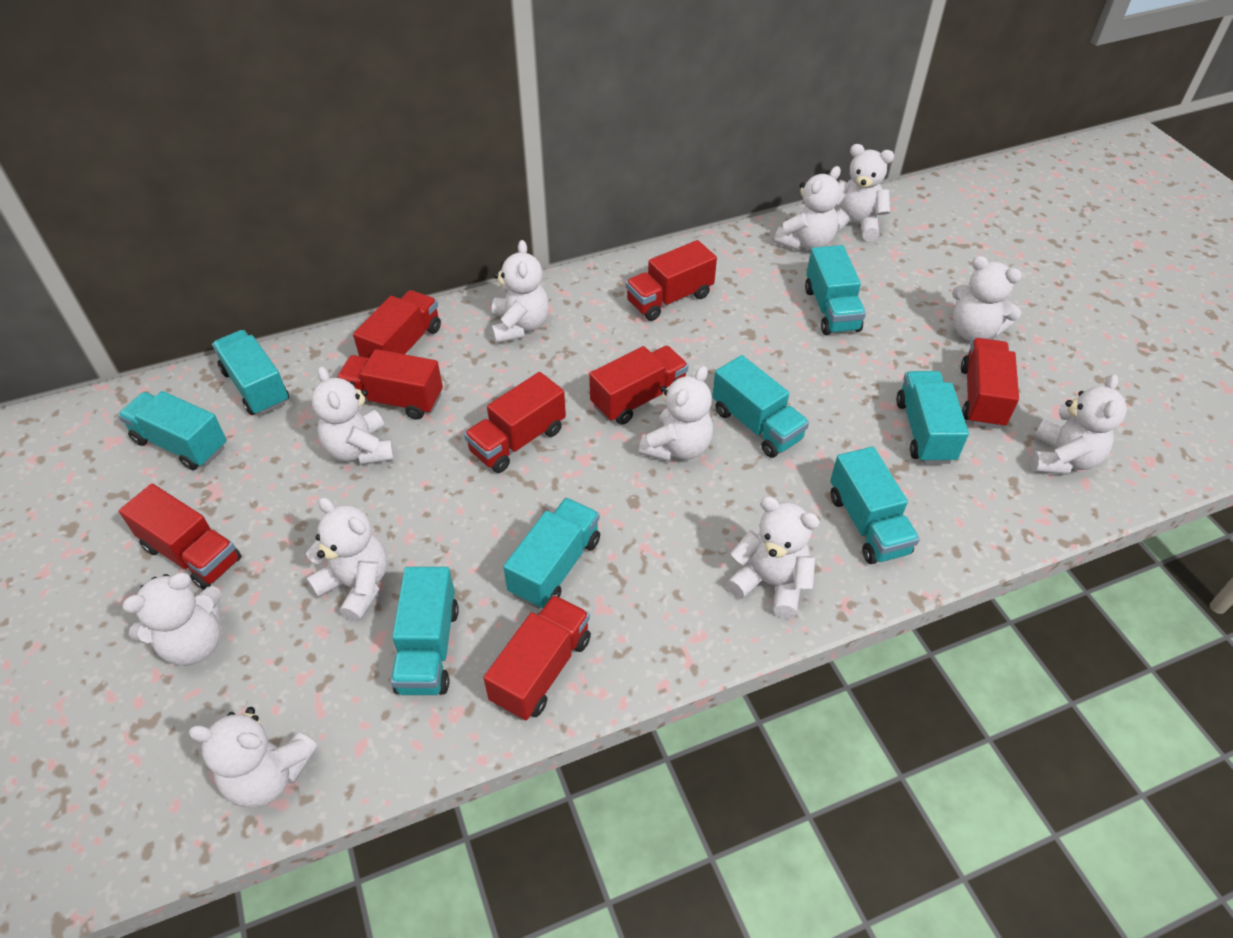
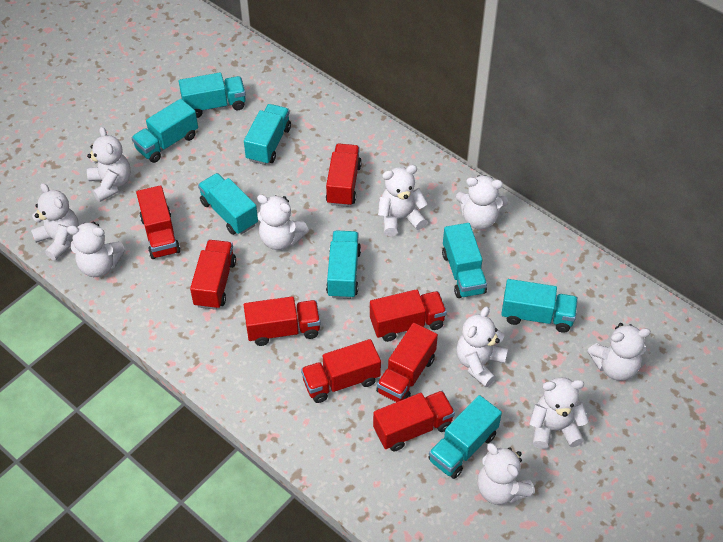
white teddy bear: [122,573,222,666] [188,707,317,808] [306,497,387,622] [311,366,395,465] [491,240,549,344] [639,366,713,462] [726,496,820,618] [774,166,841,251] [836,144,894,241] [952,256,1022,341] [1031,374,1127,475] = 11 -> [31,183,79,261] [67,222,125,277] [87,127,131,202] [257,194,309,250] [378,165,428,236] [456,175,508,230] [456,306,508,387] [477,443,535,505] [529,377,589,449] [587,323,651,381] = 10

